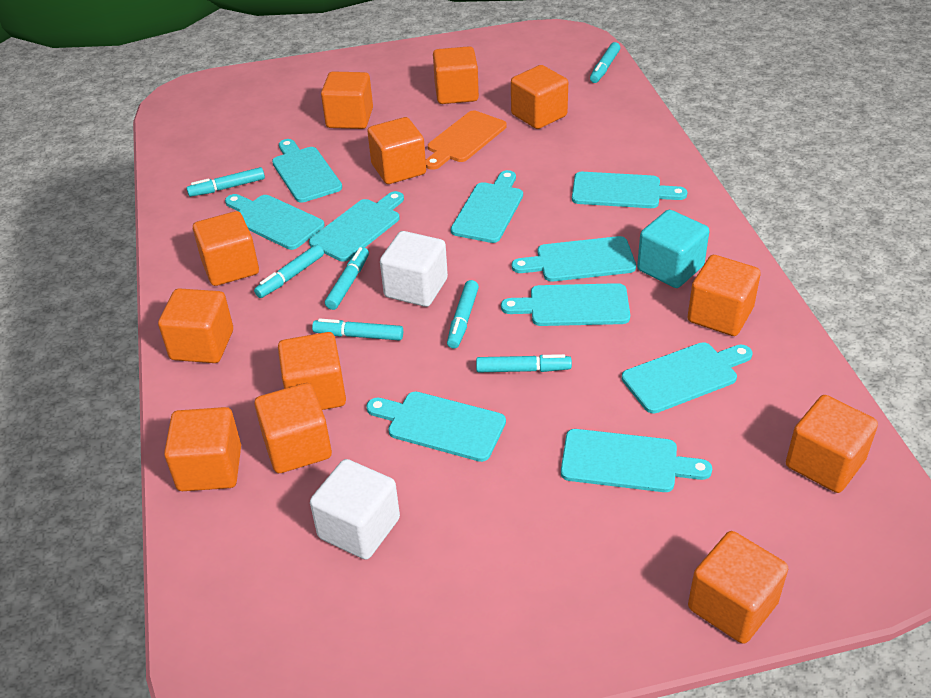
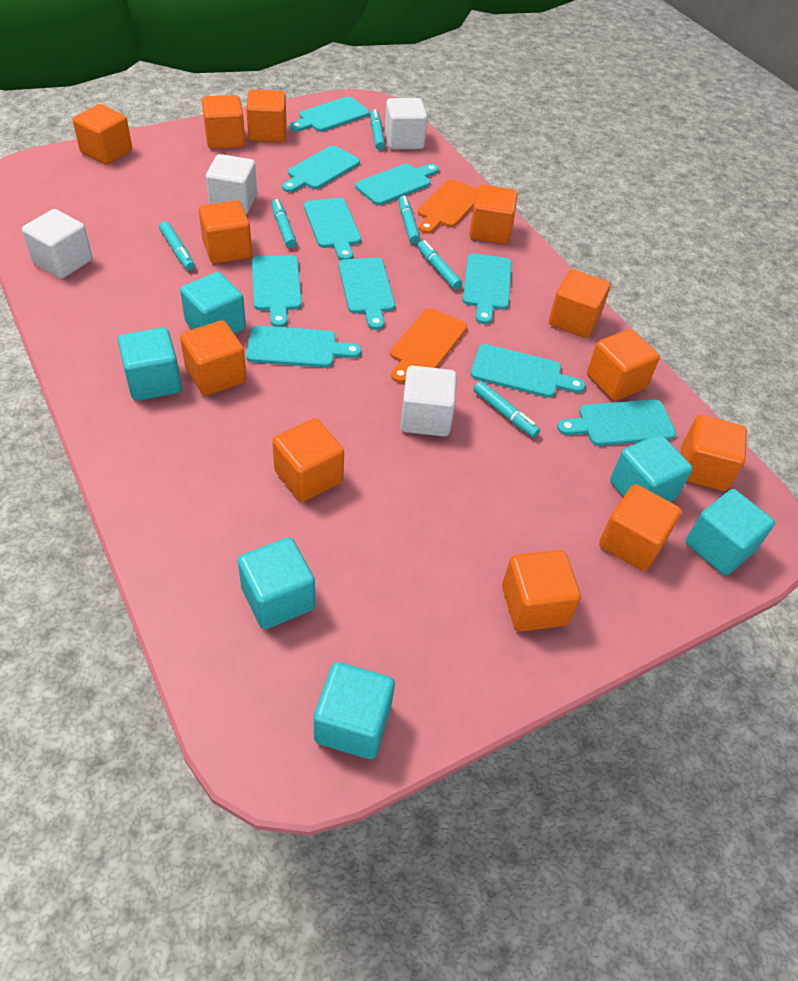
orange cutting board: [426,111,507,170] = 1 -> [390,308,467,383] [418,179,477,234] = 2
turquoise cube: [637,210,709,288] = 1 -> [118,328,182,401] [180,272,246,334] [238,537,315,629] [314,662,395,759] [610,434,693,502] [685,489,775,575] = 6
turquoise marker: [186,167,265,197] [254,245,324,298] [312,318,403,341] [325,247,369,310] [447,280,479,349] [476,354,572,373] [590,42,620,83] = 7 -> [159,221,195,271] [272,199,297,248] [370,109,385,150] [399,195,420,244] [417,240,462,290] [473,381,540,438] = 6
white cube: [310,459,400,560] [380,231,448,307] = 2 -> [22,209,92,279] [206,154,257,214] [385,98,427,149] [400,366,457,436] = 4

